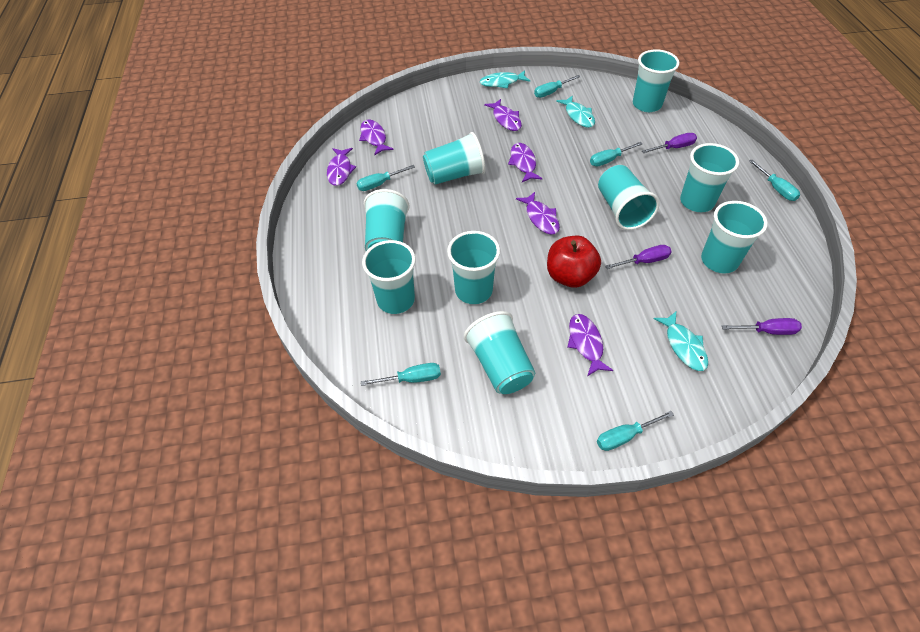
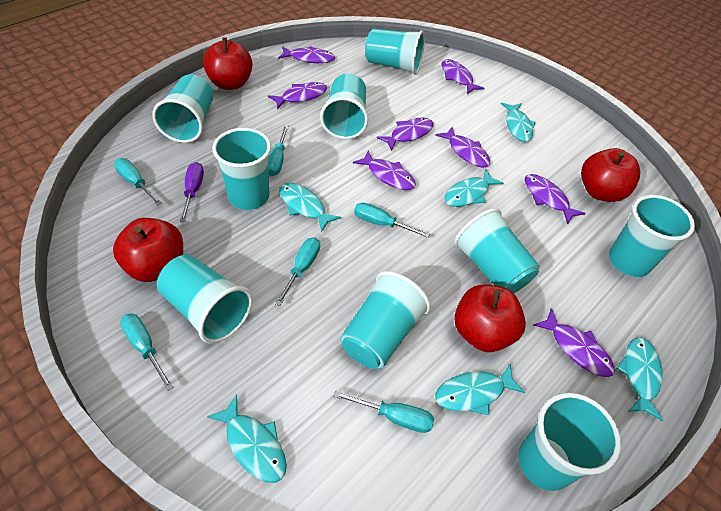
purple fish: [327,148,356,186] [359,119,394,156] [484,99,522,131] [508,143,542,182] [516,192,560,235] [568,314,613,376] = 6 -> [268,82,327,109] [278,46,335,63] [353,150,416,190] [377,118,434,151] [435,127,490,168] [441,59,485,94] [525,174,586,224] [533,308,615,377] = 8
purple screwdriver: [605,245,672,269] [642,133,697,153] [722,318,802,335] = 3 -> [180,162,204,222] = 1
red apple: [547,236,601,288] = 1 -> [113,218,183,282] [203,37,253,90] [454,284,526,352] [581,148,640,202] = 4
turquoise fish: [480,70,530,88] [556,95,595,128] [654,312,708,371] = 3 -> [207,394,287,483] [279,183,341,232] [435,363,526,415] [444,170,504,207] [501,103,536,142] [617,337,663,421] = 6

